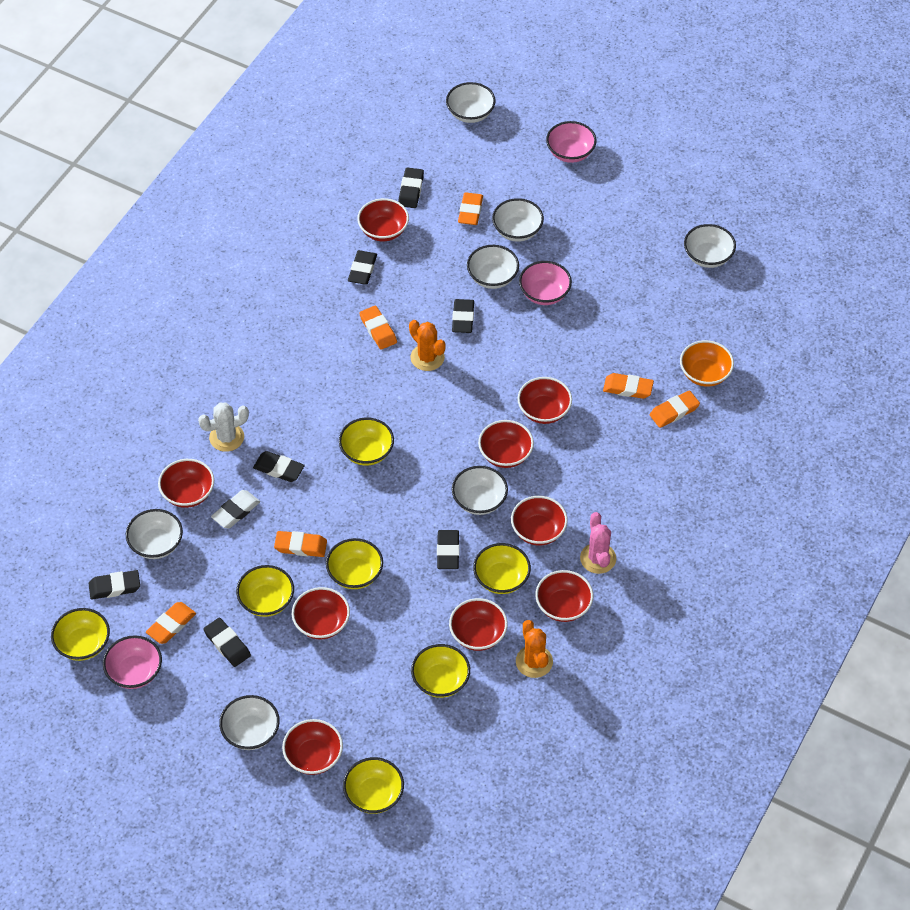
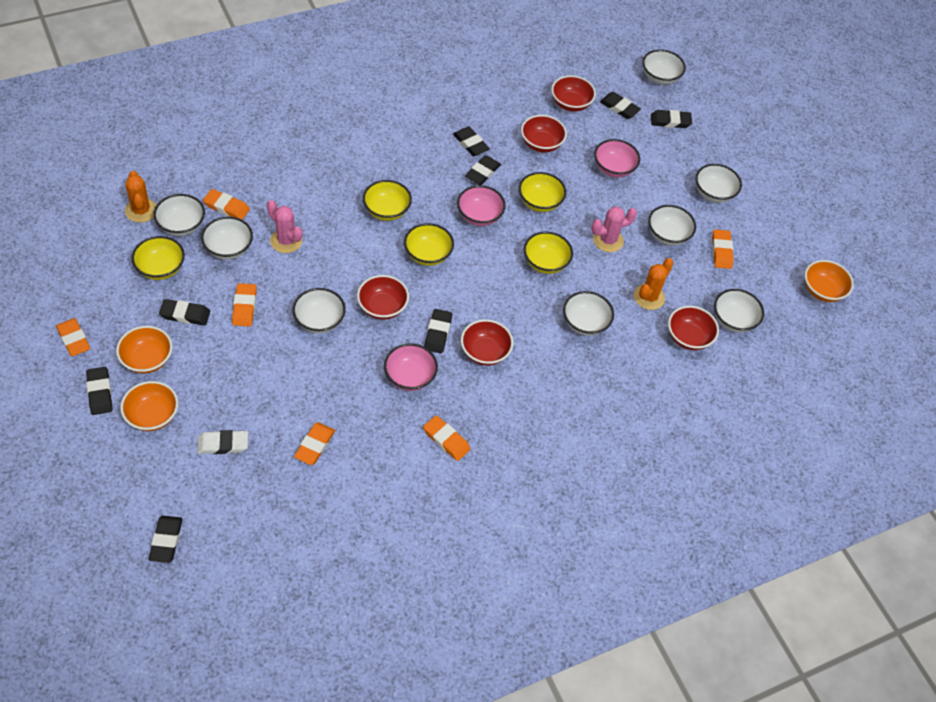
black eraser: [89,570,140,600] [203,617,251,667] [253,451,305,482] [348,250,377,285] [398,168,424,208] [437,530,460,569] [452,299,474,333] = 7 -> [86,367,112,415] [149,516,183,563] [159,299,210,325] [424,309,452,353] [453,127,490,156] [465,155,501,185] [600,92,641,119] [651,110,692,128] = 8
orange bowl: [680,340,734,387] = 1 -> [116,326,173,373] [120,381,178,431] [805,260,854,302] = 3
pink cactus: [580,512,616,574] = 1 -> [267,200,303,253] [592,206,637,252] = 2
red bowl: [158,459,214,508] [282,719,343,775] [292,587,350,639] [357,198,409,241] [449,598,508,651] [478,420,534,468] [511,496,568,546] [517,377,572,424] [535,570,593,622] = 9 -> [357,275,409,320] [461,319,513,366] [521,115,567,152] [551,75,596,112] [668,306,719,350] = 5
white bowl: [126,509,183,559] [219,695,280,750] [446,82,496,123] [452,466,508,515] [467,245,519,289] [492,198,544,242] [684,224,736,268] = 7 -> [153,194,205,236] [201,216,253,260] [292,288,346,333] [563,291,614,336] [642,49,686,84] [648,205,696,246] [696,164,742,203] [714,289,764,332] = 8
white cactus: [198,403,249,452] = 1 -> none = 0
yellow bowl: [51,608,110,661] [236,565,294,617] [326,538,383,589] [339,417,394,466] [343,757,404,814] [411,644,470,698] [473,543,531,594] = 7 -> [131,236,185,280] [363,180,412,221] [404,223,454,266] [519,172,566,212] [524,232,573,274] = 5

